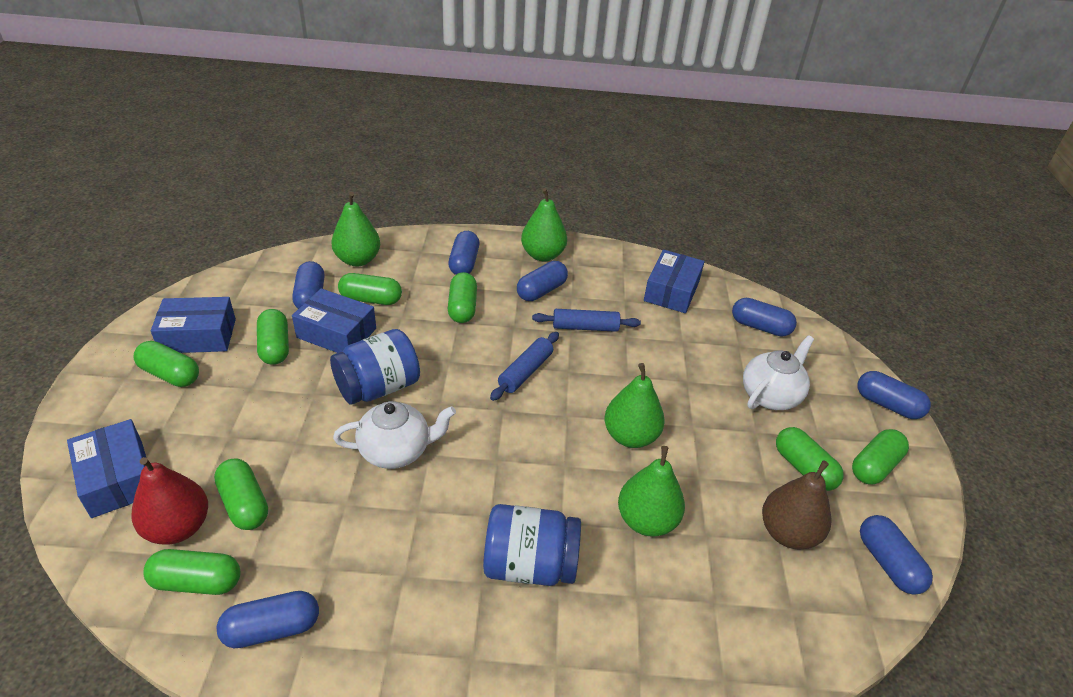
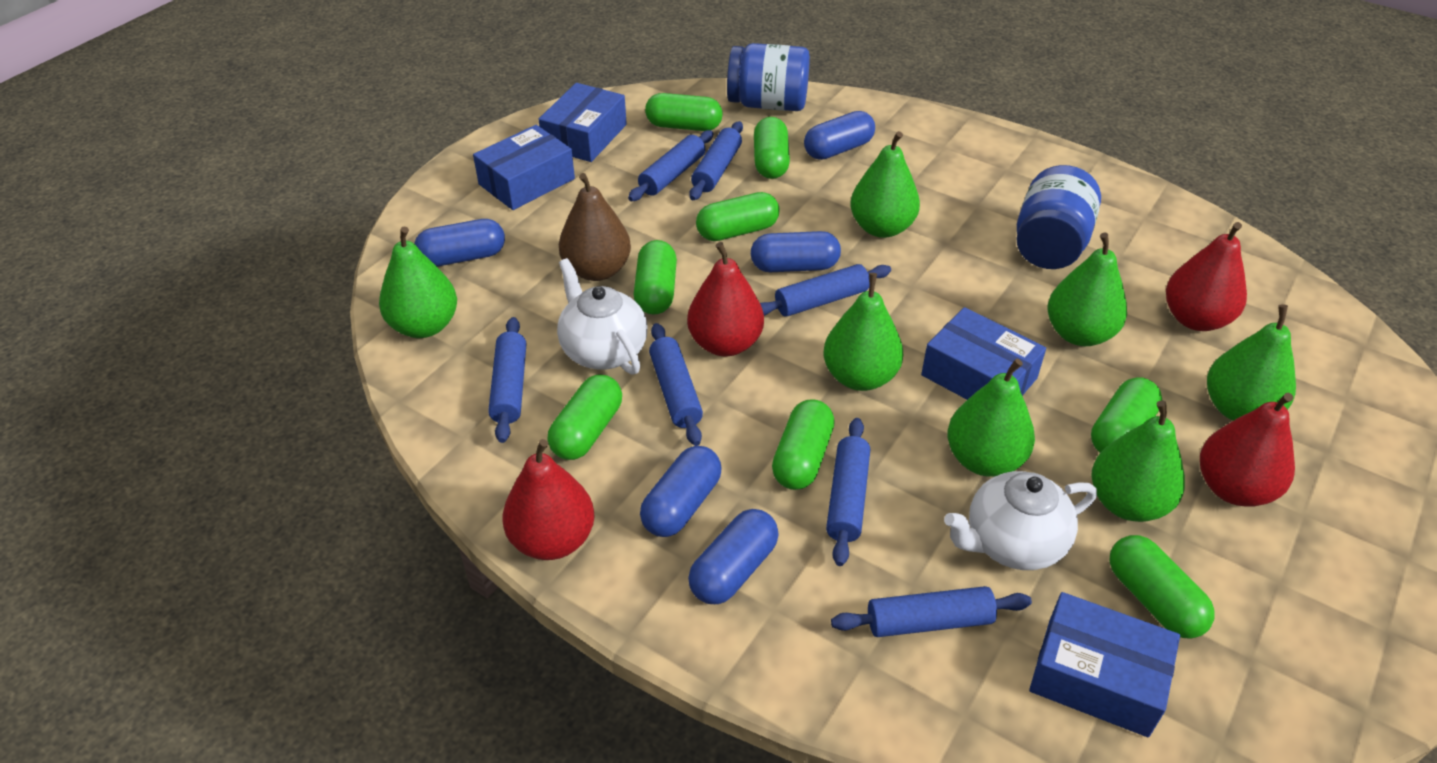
blue capsule: [217,591,319,648] [292,261,325,309] [448,231,479,275] [517,261,568,301] [732,298,797,337] [858,371,931,419] [860,515,933,595] = 7 -> [414,219,505,267] [640,446,722,537] [688,509,779,604] [751,231,841,272] [804,111,875,160] = 5
blue rolling pin: [490,332,559,401] [532,309,641,332] = 2 -> [488,317,526,443] [628,130,713,201] [649,323,703,446] [689,121,743,200] [760,264,891,317] [826,418,870,566] [831,586,1032,637] = 7
green pear: [331,192,380,266] [521,188,567,261] [605,363,665,448] [618,446,685,537] = 4 -> [379,227,457,338] [823,273,903,391] [850,131,920,238] [947,359,1035,477] [1047,233,1127,346] [1092,400,1185,522] [1207,304,1296,421] = 7
red pear: [131,457,208,545] = 1 -> [502,439,595,560] [687,242,764,356] [1166,222,1247,331] [1200,393,1295,507] = 4

